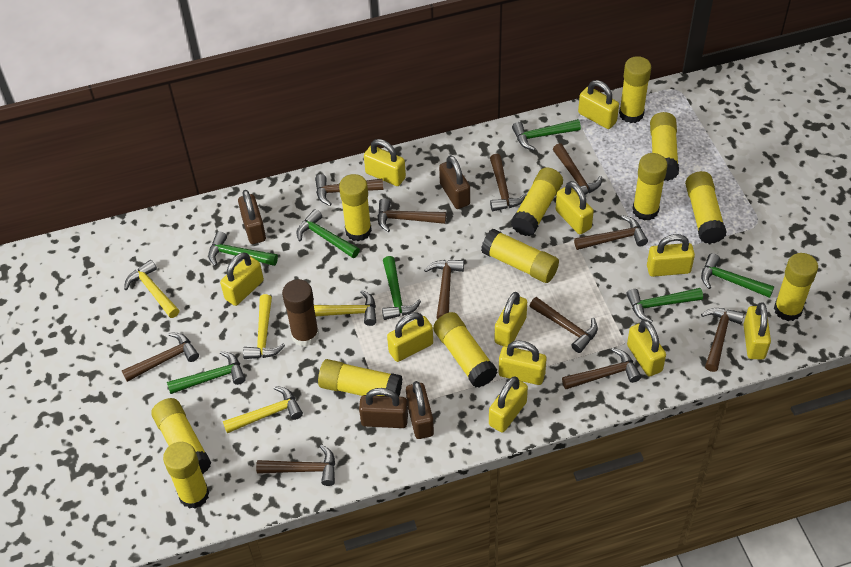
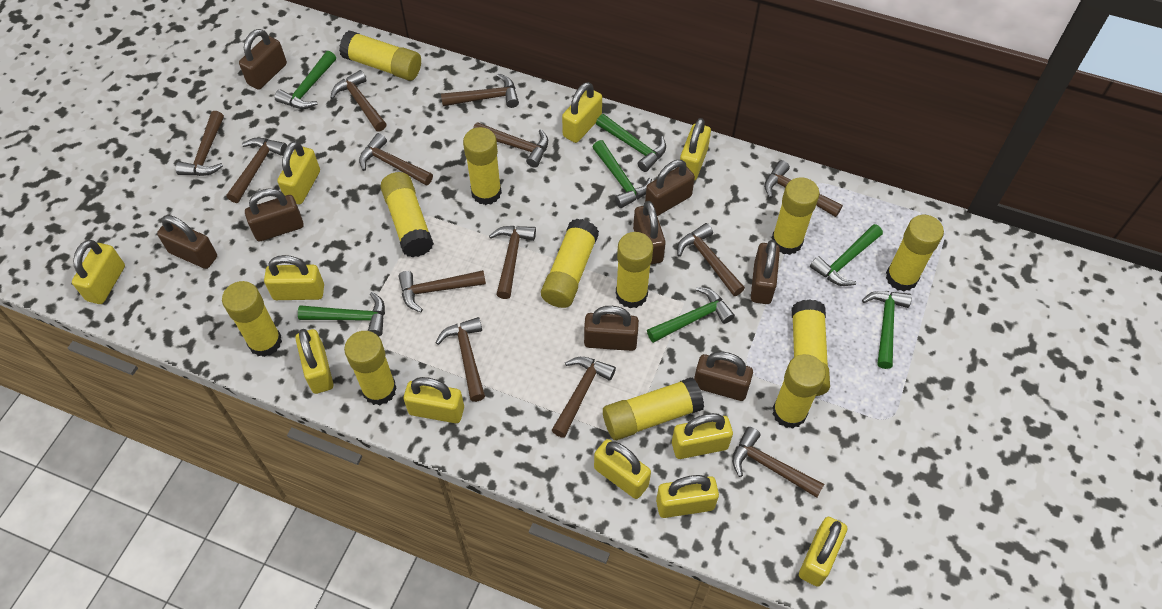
brown glue stick: [282,279,319,347] = 1 -> none = 0
brown hammer: [122,332,199,382] [256,444,335,486] [315,174,384,206] [377,198,446,232] [424,260,464,319] [490,154,527,211] [530,297,598,353] [553,143,602,195] [562,348,641,389] [574,215,648,250] [701,308,744,372] = 11 -> [176,111,224,176] [226,138,287,203] [330,70,387,132] [359,133,433,186] [399,270,486,312] [436,317,485,402] [441,74,519,108] [473,122,548,168] [489,226,536,299] [552,357,616,438] [677,223,745,296] [732,427,824,498] [764,160,843,217] = 13
brown padlock: [238,190,266,244] [359,388,408,428] [406,381,434,439] [439,155,470,209] = 4 -> [157,215,217,269] [239,29,287,90] [245,188,304,241] [584,306,639,351] [633,201,666,265] [645,160,695,216] [694,351,753,401] [751,240,780,304] = 8
yellow hammer: [124,260,179,318] [223,386,303,433] [243,294,285,359] [314,290,376,326] = 4 -> none = 0

